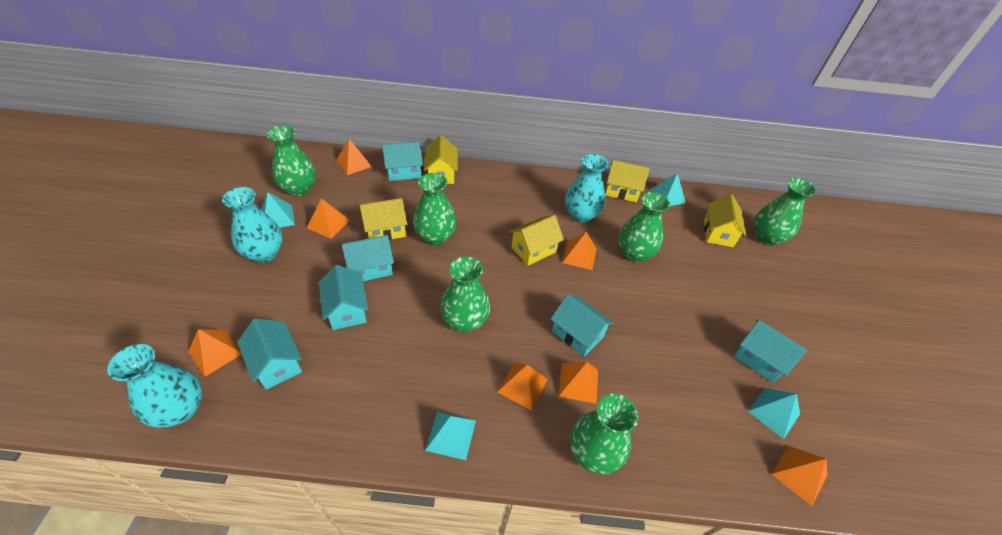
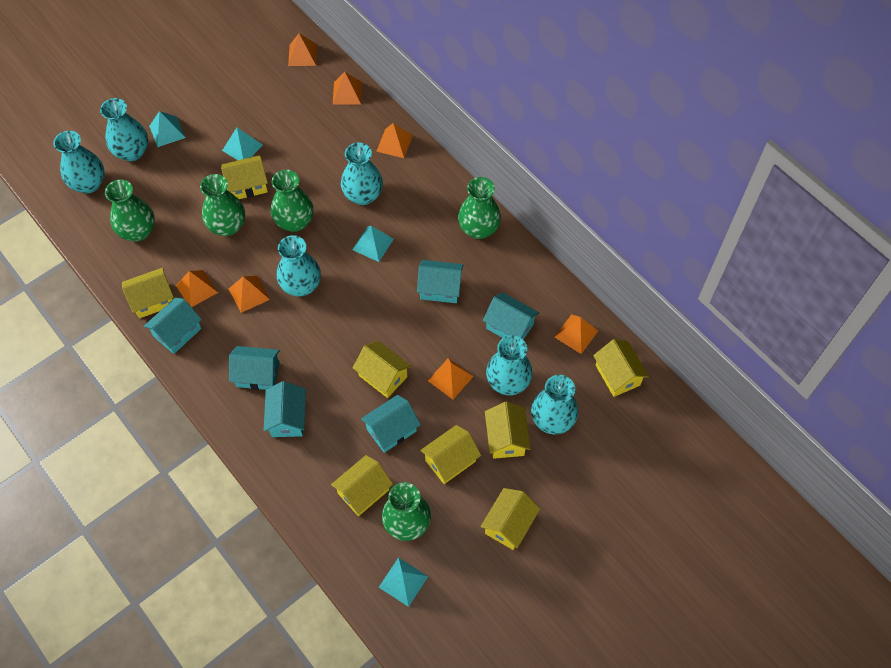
green vase: [267,125,316,196] [413,173,457,245] [440,257,490,332] [570,394,638,475] [618,192,670,262] [754,178,816,245] = 6 -> [105,180,155,242] [200,174,245,236] [271,170,314,232] [382,482,431,541] [458,177,501,239] = 5
turquoise vase: [107,344,202,428] [222,187,283,263] [565,154,608,223] = 3 -> [53,131,105,193] [100,98,148,161] [277,235,321,297] [341,143,383,205] [486,335,532,395] [531,375,578,434] = 6
yellow house: [360,198,407,240] [424,135,458,184] [509,215,564,266] [605,160,650,202] [704,194,746,247] = 5 -> [122,268,174,318] [221,155,268,199] [331,455,393,516] [353,341,411,398] [420,425,481,484] [480,488,540,550] [485,402,531,459] [593,339,649,397] = 8

